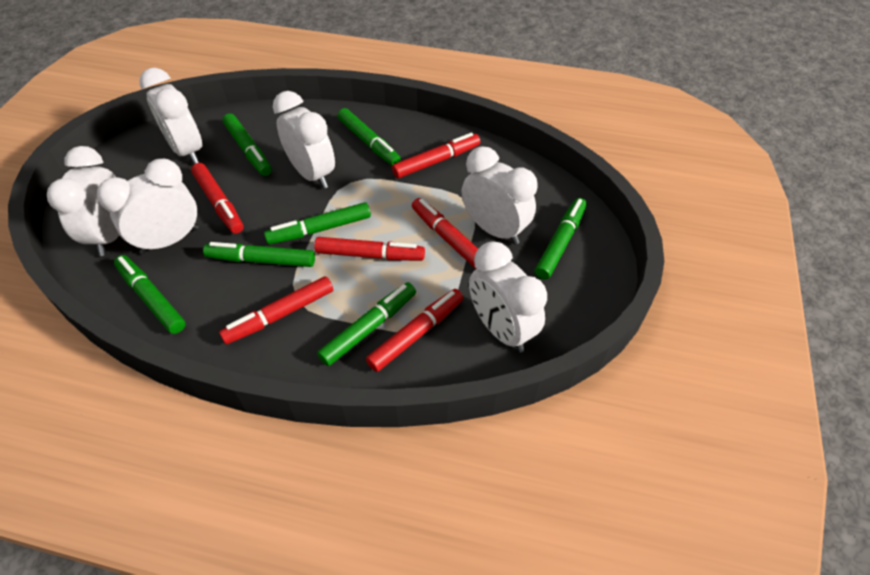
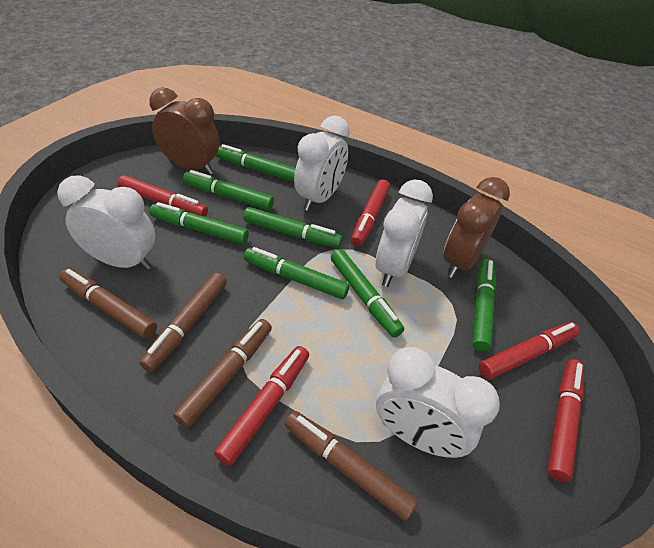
brown clock: none = 0 -> [150,87,220,175] [443,177,510,278] = 2
brown marker: none = 0 -> [59,268,157,339] [139,273,227,372] [173,319,272,428] [285,411,418,521] = 4
red marker: [191,163,244,234] [219,276,333,344] [314,237,425,261] [366,289,464,372] [392,133,480,179] [412,198,478,269] = 6 -> [118,175,208,217] [214,346,309,466] [351,179,390,247] [479,322,580,379] [547,359,584,482] = 5
white clock: [47,146,119,256] [97,159,199,254] [139,68,202,164] [273,91,335,189] [462,146,538,245] [469,241,547,352] = 6 -> [57,175,155,270] [294,116,350,211] [375,179,433,287] [376,347,500,458] = 4

